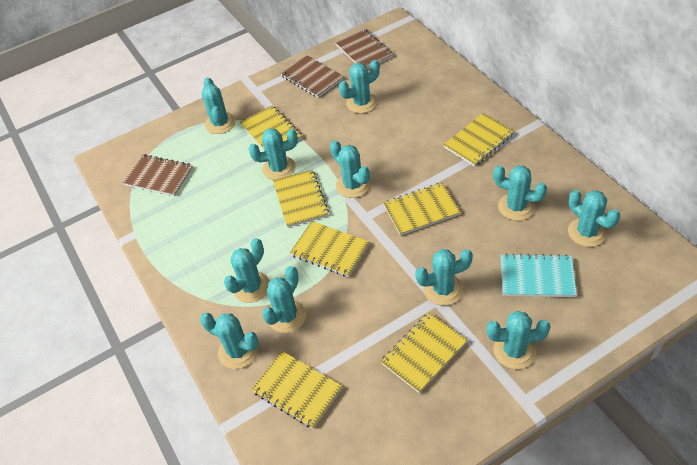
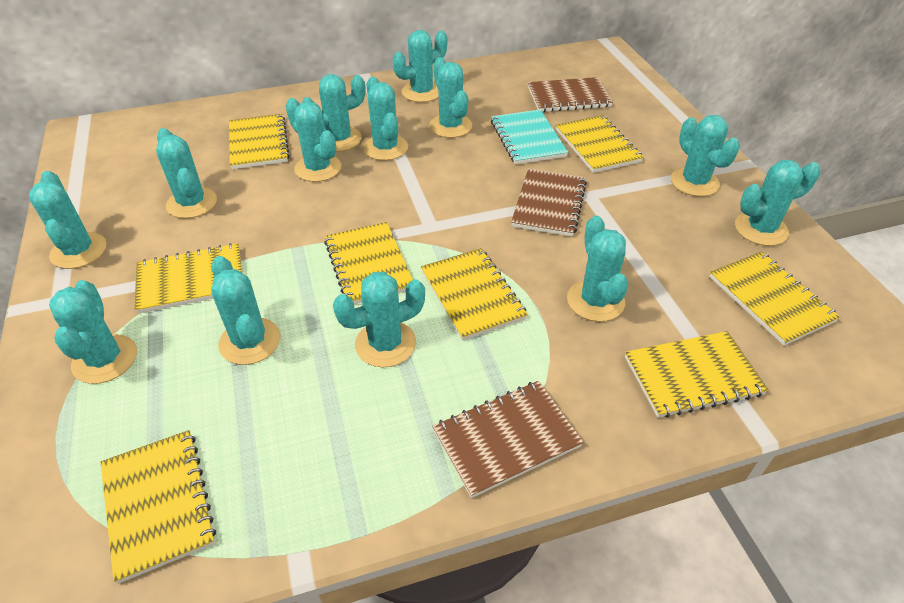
turquoise cactus: [200,313,259,369] [201,77,236,134] [224,238,270,303] [249,128,298,180] [262,266,306,333] [330,140,370,198] [339,60,380,113] [415,249,473,306] [487,311,551,369] [493,165,547,221] [568,190,620,247] = 11 -> [29,171,107,269] [49,280,137,384] [156,128,217,218] [211,256,281,365] [286,98,341,182] [302,74,365,152] [333,272,425,367] [363,77,408,160] [393,30,447,102] [429,57,472,138] [567,216,628,322] [671,115,740,196] [735,160,820,246] = 13
yellow notebook: [240,106,302,151] [251,351,343,429] [273,170,329,227] [290,221,369,277] [380,313,467,393] [383,183,460,236] [443,113,514,167] = 7 -> [101,430,216,584] [134,243,242,314] [229,114,290,169] [324,222,413,304] [421,248,528,341] [556,115,644,173] [625,331,768,418] [709,252,840,346] = 8

